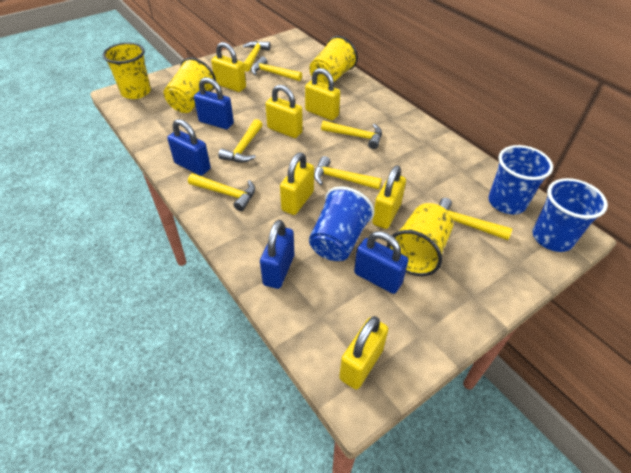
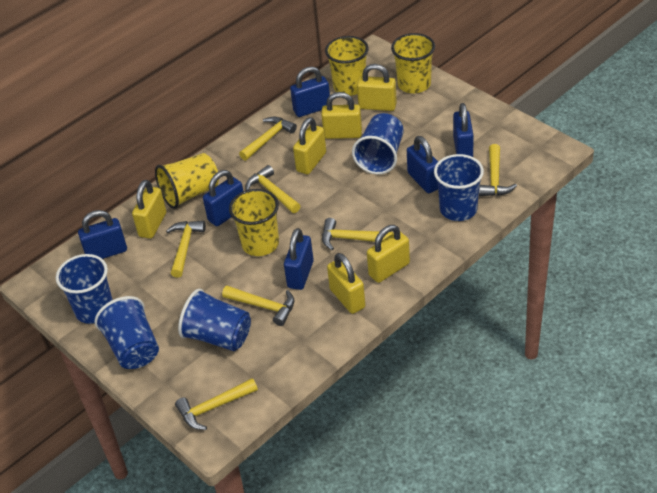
blue cup: [309,187,375,261] [488,145,553,215] [532,178,608,252] = 3 -> [56,254,113,324] [95,296,159,369] [178,289,251,351] [352,113,404,175] [434,154,484,221] = 5
blue padlock: [167,119,211,176] [194,77,234,129] [260,220,294,289] [354,231,409,294] = 4 -> [78,210,127,259] [203,170,243,226] [284,228,314,290] [290,67,330,117] [407,136,438,193] [453,103,474,157] = 6

